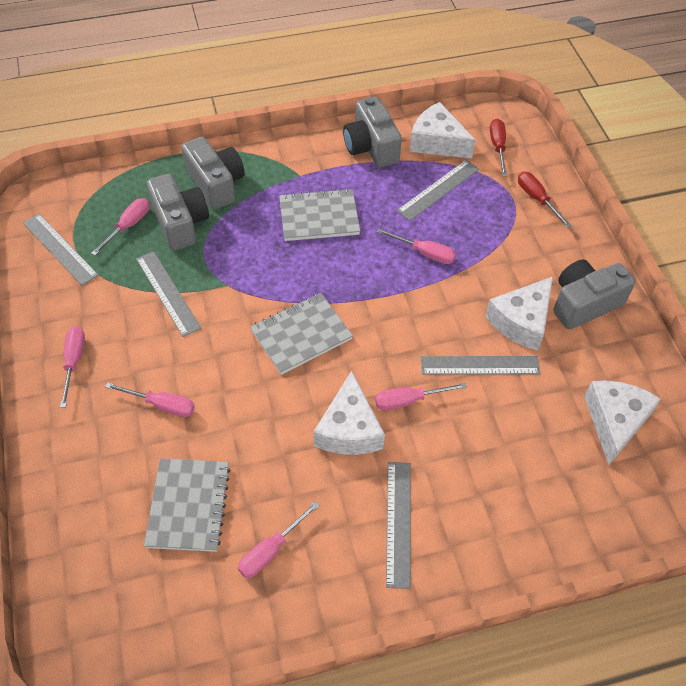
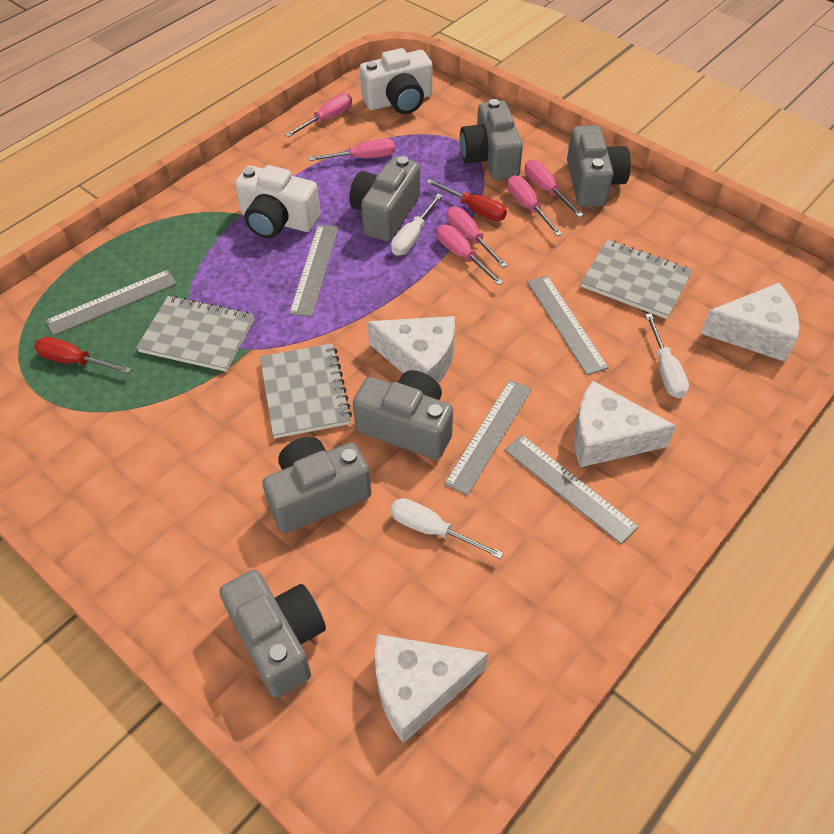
grey camera: [147,174,209,251] [181,137,245,210] [343,97,402,168] [553,260,635,329] = 4 -> [219,570,326,698] [262,437,371,533] [349,156,420,242] [353,370,453,460] [460,99,523,180] [567,125,631,207] = 6
white camera: none = 0 -> [235,165,321,239] [360,48,433,114] = 2
white screwdriver: none = 0 -> [390,498,504,559] [391,194,443,256] [645,313,689,398] = 3

